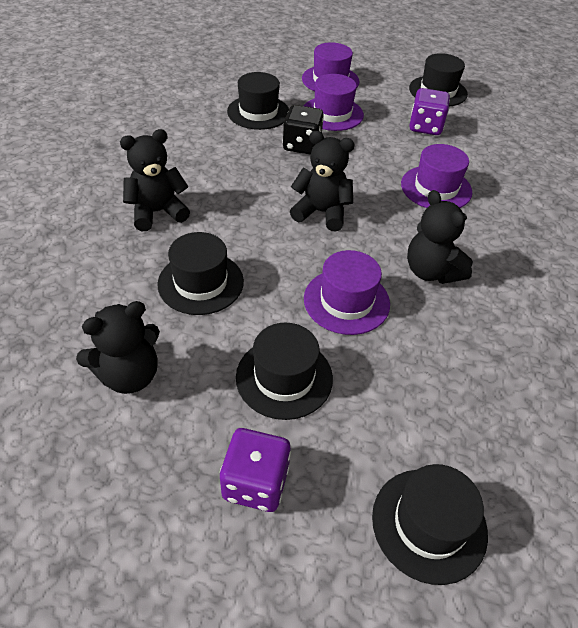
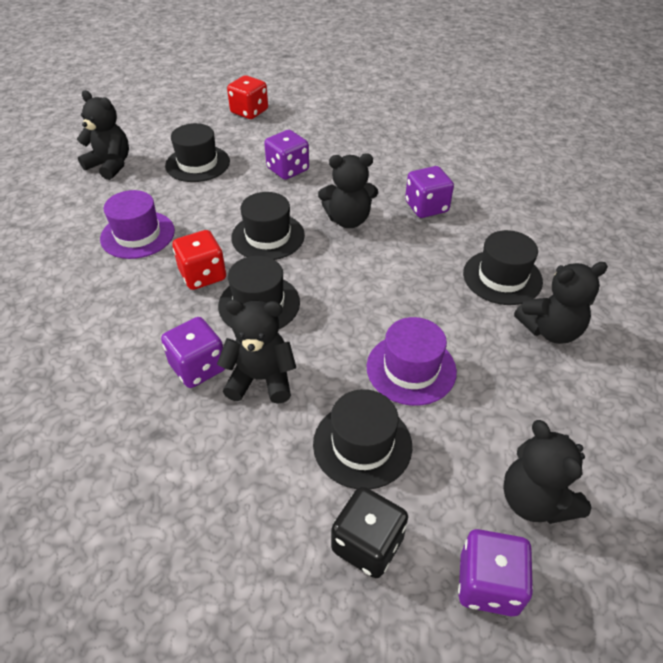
black teddy bear: [76,301,160,394] [120,129,190,231] [290,131,355,231] [407,190,473,284] = 4 -> [77,91,129,180] [217,299,296,404] [318,154,378,228] [503,420,592,524] [514,262,608,344] = 5
purple dice: [220,428,291,512] [409,88,450,135] = 2 -> [161,317,225,388] [264,130,309,180] [405,166,454,218] [458,529,533,616] = 4
purple hat: [302,42,359,91] [304,74,364,131] [304,250,390,335] [401,144,472,208] = 4 -> [100,190,175,259] [367,317,457,406] = 2
red dice: none = 0 -> [172,230,226,290] [227,75,268,119] = 2

